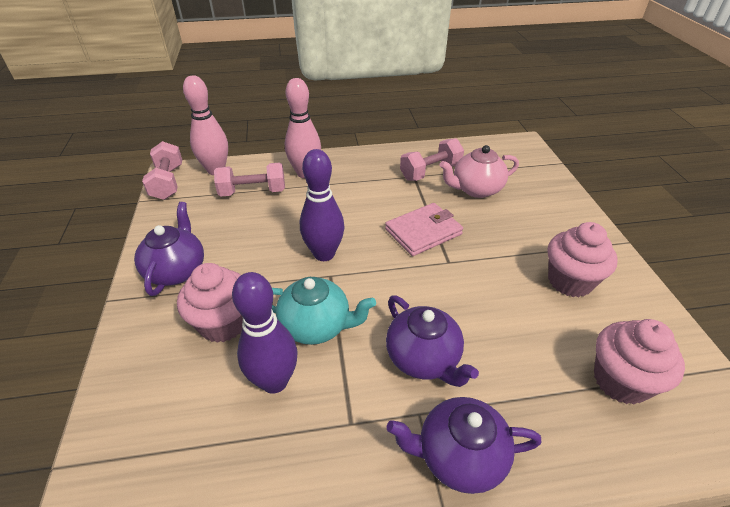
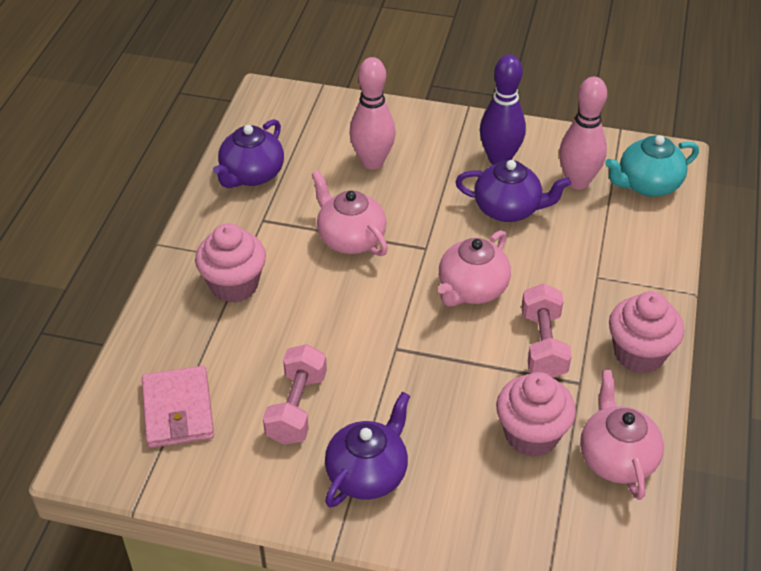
pink dumbbell: [142,141,182,200] [214,162,285,196] [400,138,464,181] = 3 -> [263,344,327,445] [521,284,572,378] = 2
pink teapot: [439,145,519,198] = 1 -> [312,170,388,256] [438,230,511,307] [580,370,664,500] = 3
purple bowling pin: [232,272,298,394] [300,149,345,261] = 2 -> [480,54,526,165] = 1

